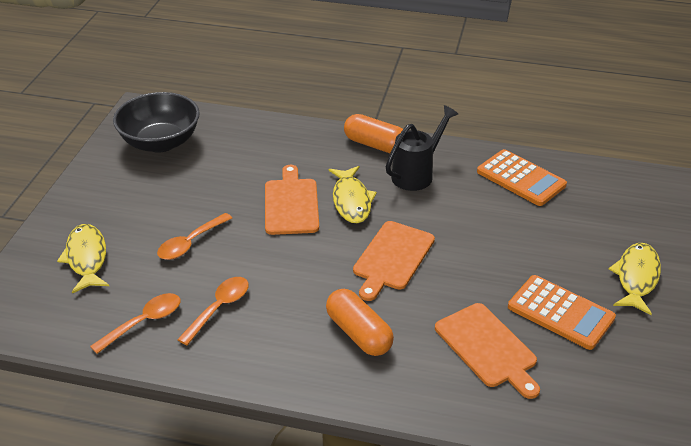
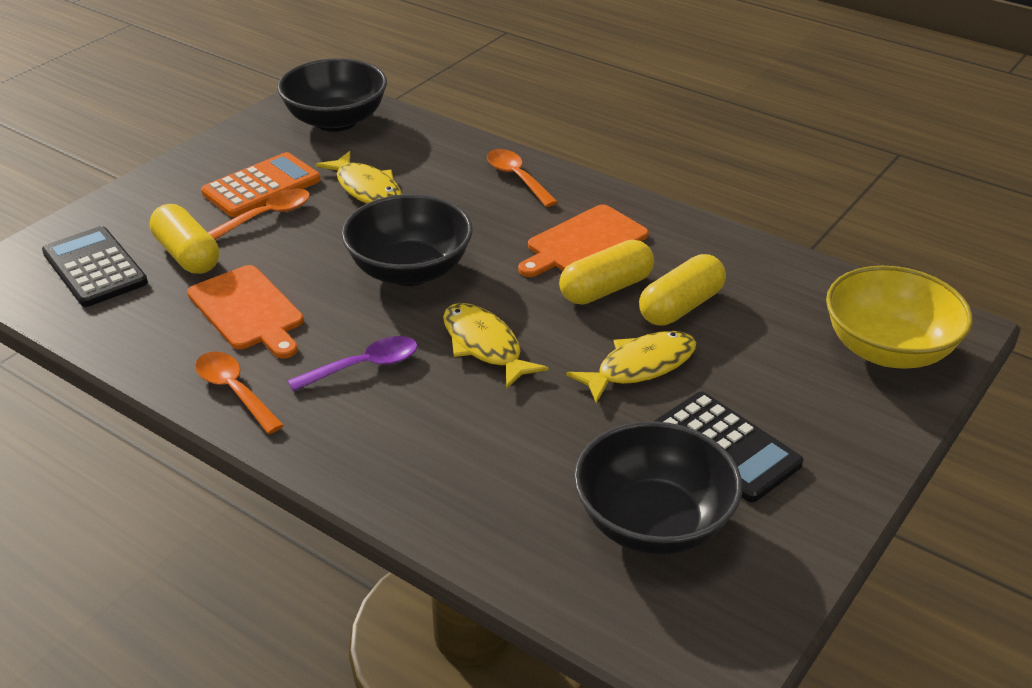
black bowl: [113,92,200,153] = 1 -> [277,58,387,132] [341,194,472,286] [574,421,742,555] = 3
black calculator: none = 0 -> [42,226,148,307] [654,392,803,502] = 2
black watering can: [386,105,458,191] = 1 -> none = 0
orange calculator: [477,149,567,206] [508,275,616,350] = 2 -> [201,152,321,217] = 1
orange capsule: [326,289,394,356] [344,114,403,153] = 2 -> none = 0
orange cutting board: [265,165,319,235] [353,221,435,301] [435,303,540,399] = 3 -> [187,265,304,358] [518,204,649,277] = 2
purple spoon: none = 0 -> [287,336,418,392] = 1
yellow bowl: none = 0 -> [826,266,973,369] = 1
yellow capsule: none = 0 -> [150,204,219,274] [559,240,654,305] [639,254,726,326] = 3

